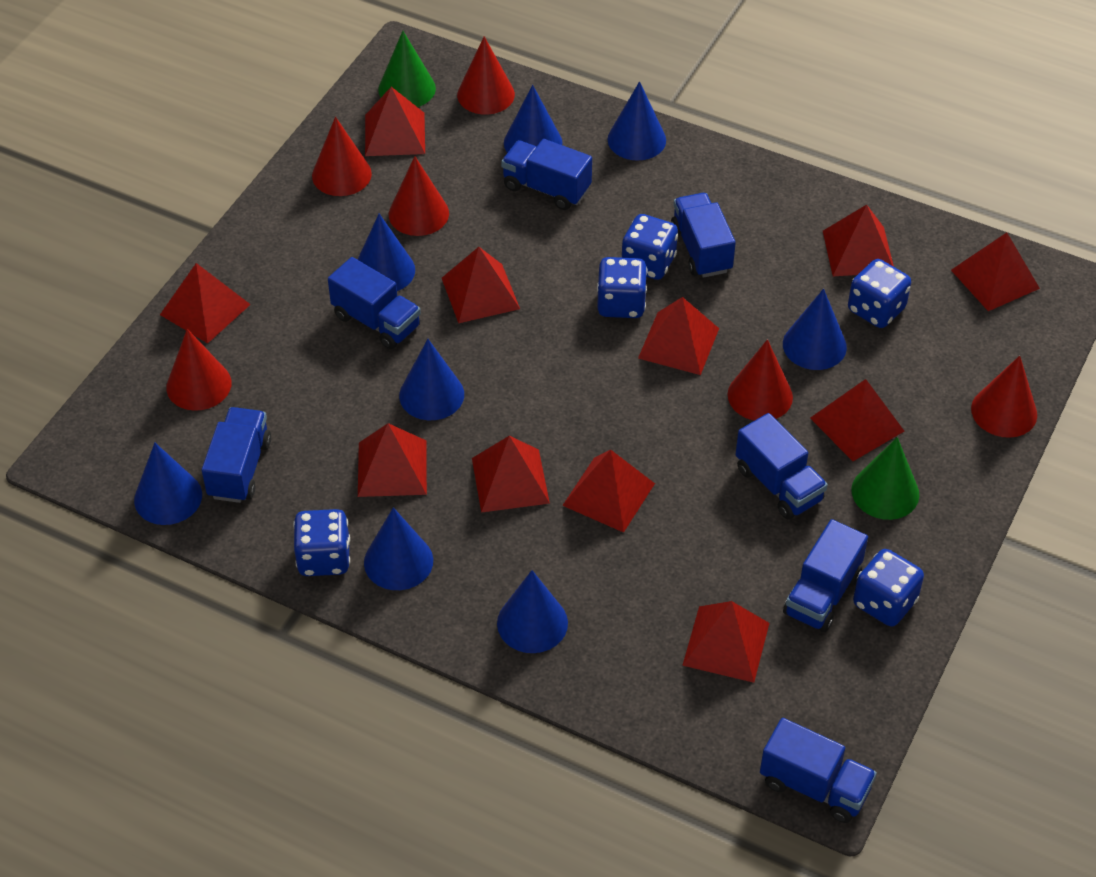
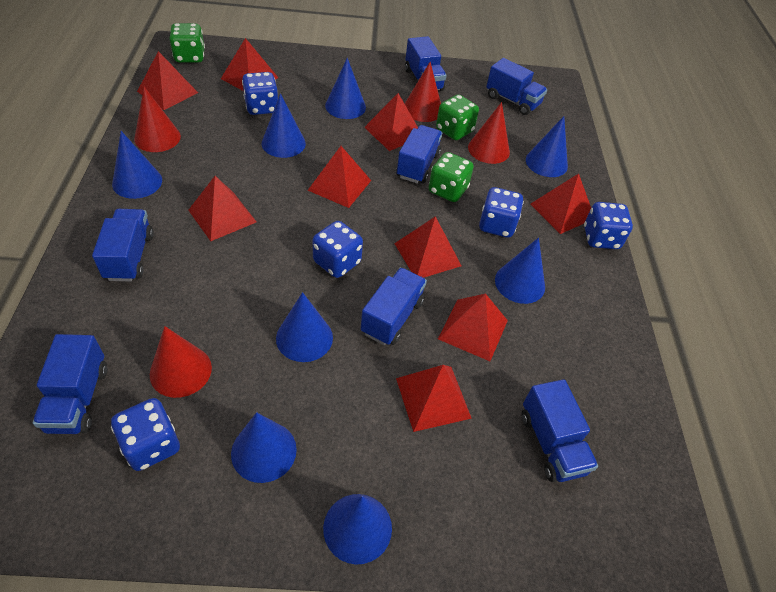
green cone: [378,31,436,107] [851,437,919,520] = 2 -> none = 0
green dice: none = 0 -> [169,23,205,63] [429,152,474,202] [436,94,479,140] = 3
red cone: [166,329,232,411] [312,117,372,196] [389,156,449,236] [457,36,515,115] [728,339,793,421] [971,356,1037,438] = 6 -> [134,87,181,152] [150,326,212,398] [405,62,441,122] [468,102,510,164] = 4
red pyramid: [160,263,251,344] [358,423,427,497] [365,87,425,156] [442,247,520,323] [472,436,550,513] [562,450,655,533] [638,297,719,375] [682,601,769,683] [810,379,904,461] [823,205,894,276] [951,233,1040,311] = 11 -> [137,51,198,110] [188,176,256,241] [221,38,278,91] [308,146,371,208] [364,93,418,151] [394,216,461,278] [396,365,472,432] [438,294,508,361] [531,173,591,234] = 9

